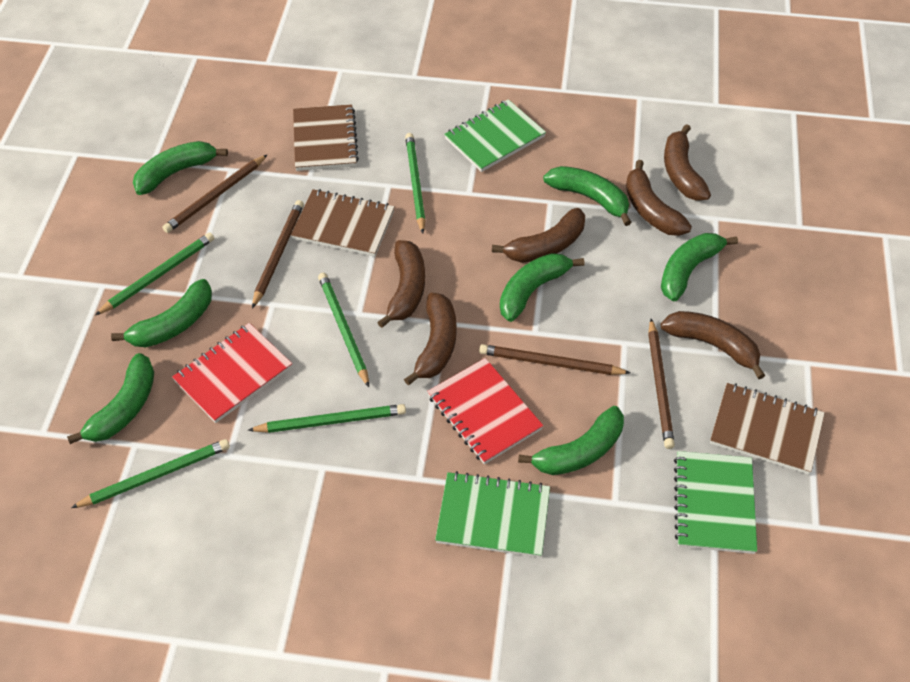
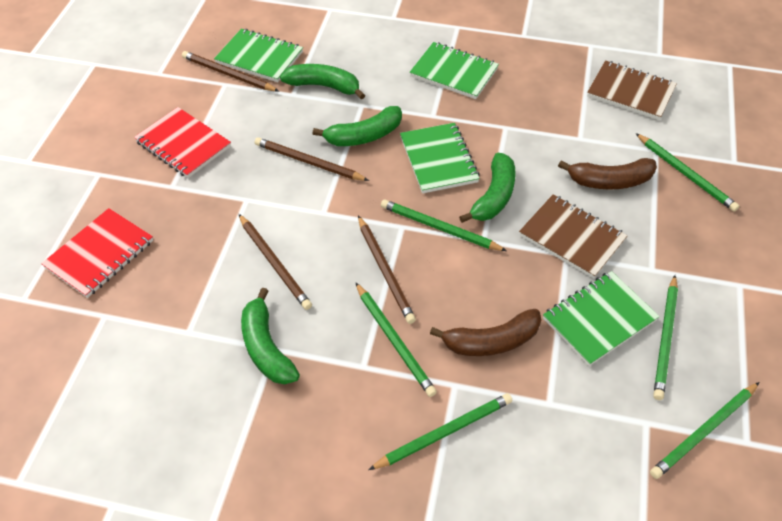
brown banana: [377,240,425,328] [404,293,456,385] [492,208,585,263] [626,160,692,236] [661,311,765,379] [664,124,711,201] = 6 -> [430,309,541,356] [558,158,657,190] = 2
brown notebook: [291,189,395,257] [293,104,359,171] [710,383,825,475] = 3 -> [519,195,627,279] [587,61,677,120] = 2
green banana: [67,353,154,444] [111,279,212,347] [133,141,228,195] [500,253,585,322] [518,406,624,475] [543,166,632,226] [661,233,738,301] = 7 -> [241,288,300,384] [280,64,365,99] [313,106,402,146] [459,153,516,223] = 4
green notebook: [435,471,550,558] [444,99,546,172] [674,451,757,554] = 3 -> [214,29,303,82] [400,123,480,193] [410,42,499,99] [543,271,660,366] = 4
green pencil: [71,439,230,508] [95,232,214,315] [248,404,406,433] [318,273,369,387] [405,133,426,233] = 5 -> [355,282,437,397] [368,393,512,470] [381,200,507,251] [636,133,739,212] [650,382,759,479] [653,275,678,400] = 6

